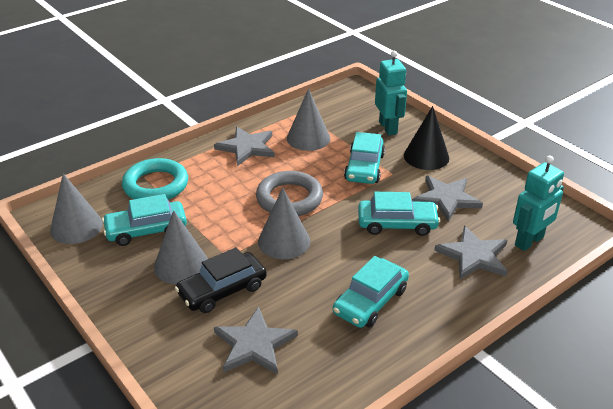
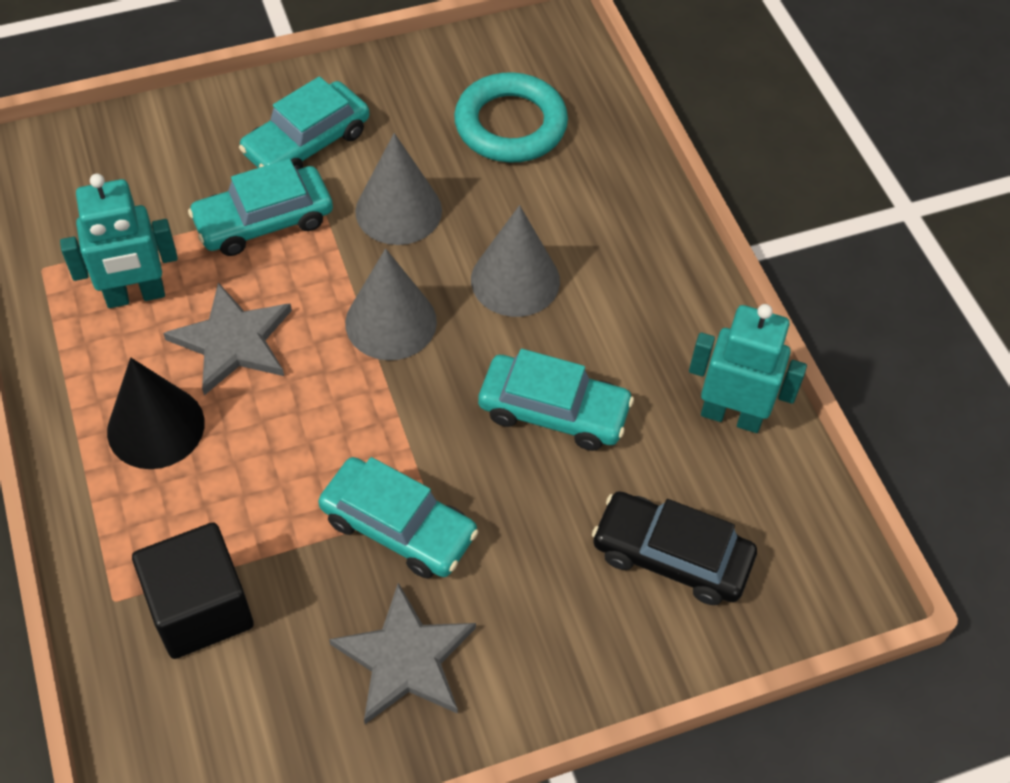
black cube: none = 0 -> [132,522,254,659] = 1
grey cone: [50,173,103,244] [154,210,208,284] [258,187,310,259] [287,88,330,151] = 4 -> [345,249,437,360] [355,133,442,245] [471,205,560,317] = 3
grey ring: [256,171,323,216] = 1 -> none = 0
grey star: [214,126,274,166] [214,307,298,374] [413,175,483,221] [434,226,507,280] = 4 -> [163,282,292,395] [329,583,476,724] = 2

